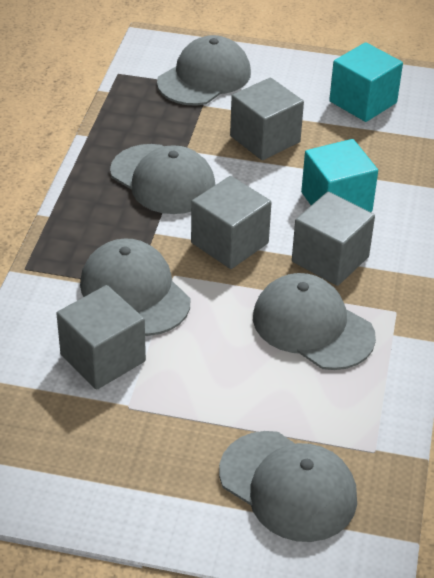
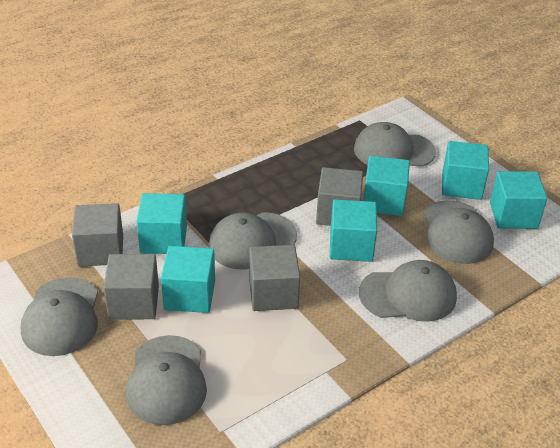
grey cap: [80,239,190,336] [110,144,216,214] [157,35,251,106] [219,431,357,542] [253,273,376,370] = 5 -> [21,277,98,356] [126,335,207,425] [208,212,297,270] [354,122,436,167] [359,260,457,322] [423,200,494,264] = 6
turquoise cube: [301,139,378,212] [329,42,403,122] = 2 -> [136,193,187,254] [161,246,215,313] [330,199,377,262] [363,156,410,216] [442,141,489,200] [490,171,547,229] = 6

